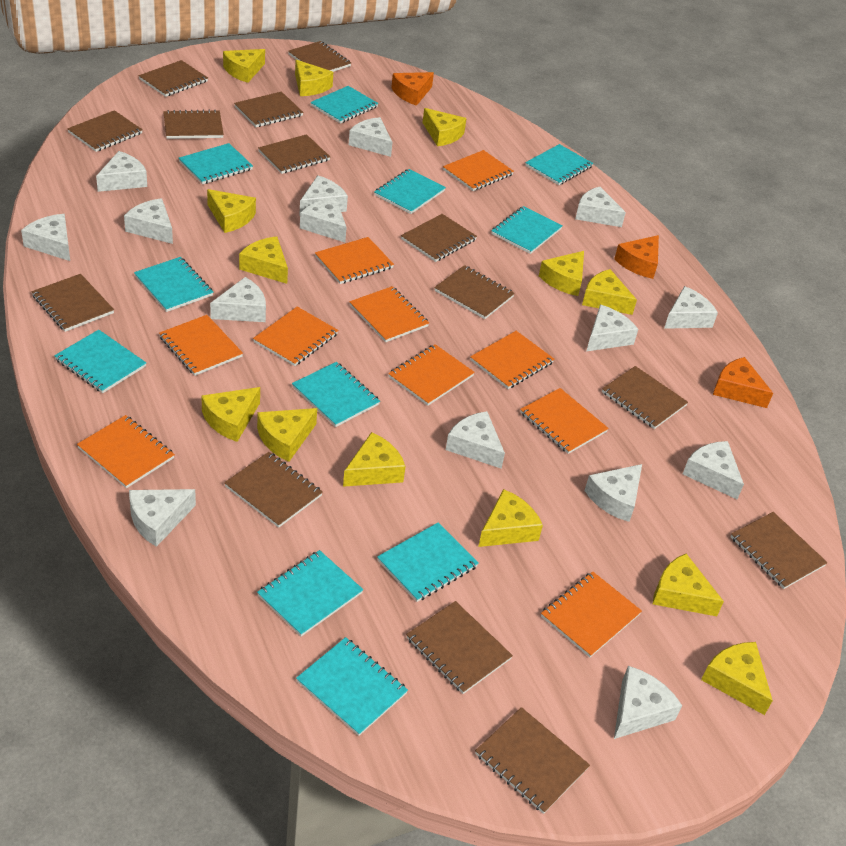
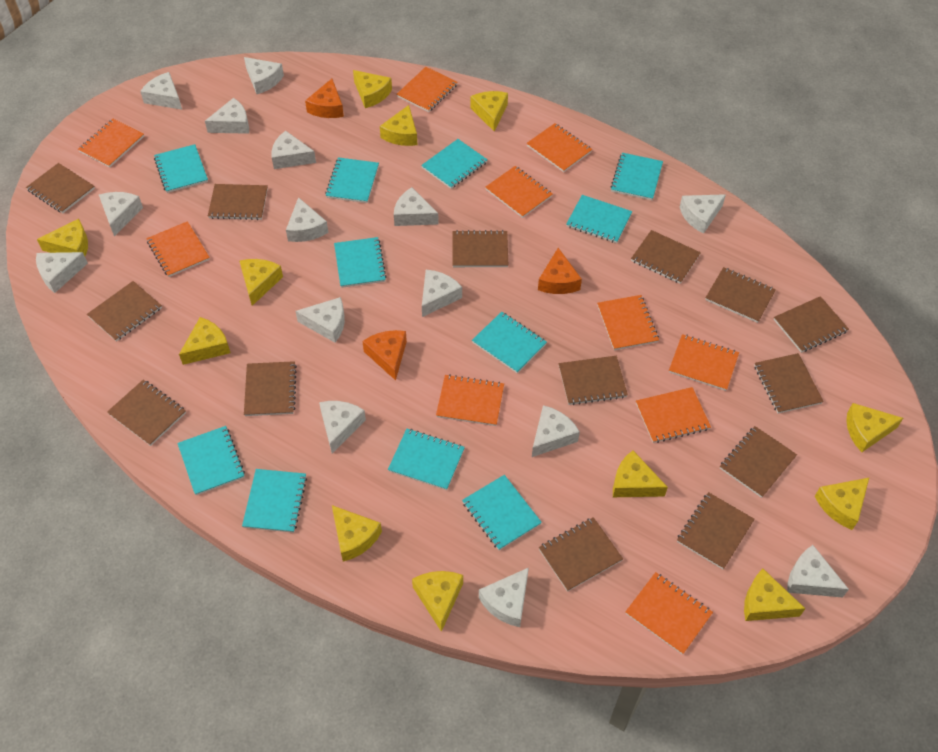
yellow cheese: [201,387,260,442] [207,189,256,233] [223,49,265,83] [239,236,288,284] [257,408,317,462] [295,60,333,96] [343,432,406,487] [422,108,467,146] [478,489,543,547] [539,251,584,296] [582,269,637,315] [653,554,724,616] [701,642,773,715] = 13 -> [37,219,88,256] [179,317,231,365] [240,259,283,306] [332,505,382,562] [353,70,392,108] [380,105,417,146] [412,571,463,632] [470,91,508,131] [613,450,668,497] [744,569,806,621] [815,478,869,530] [846,403,903,452] = 12

